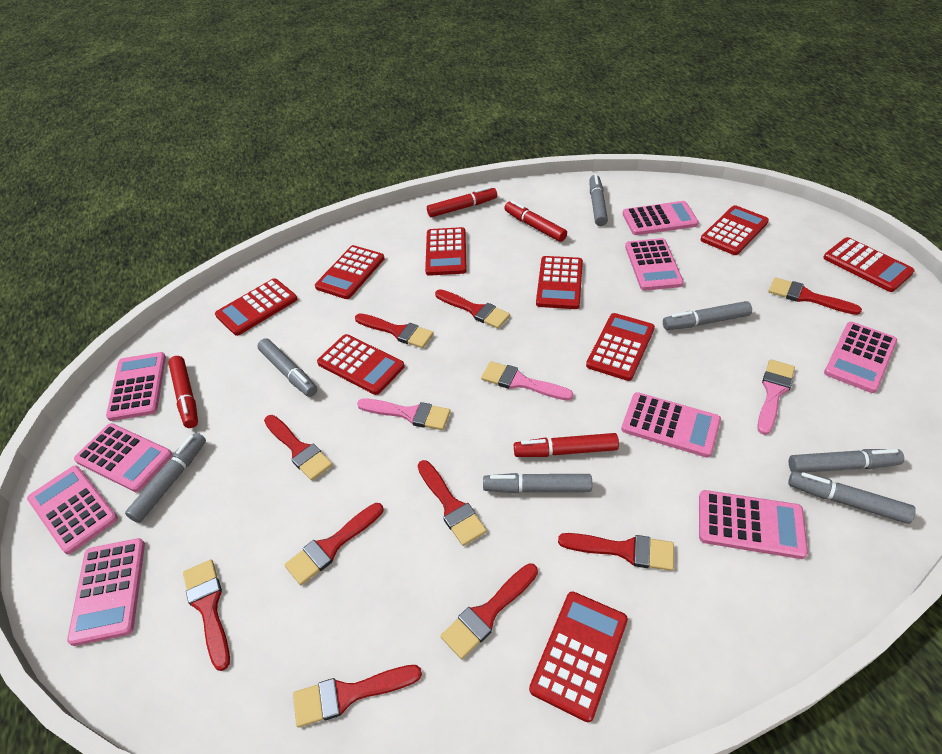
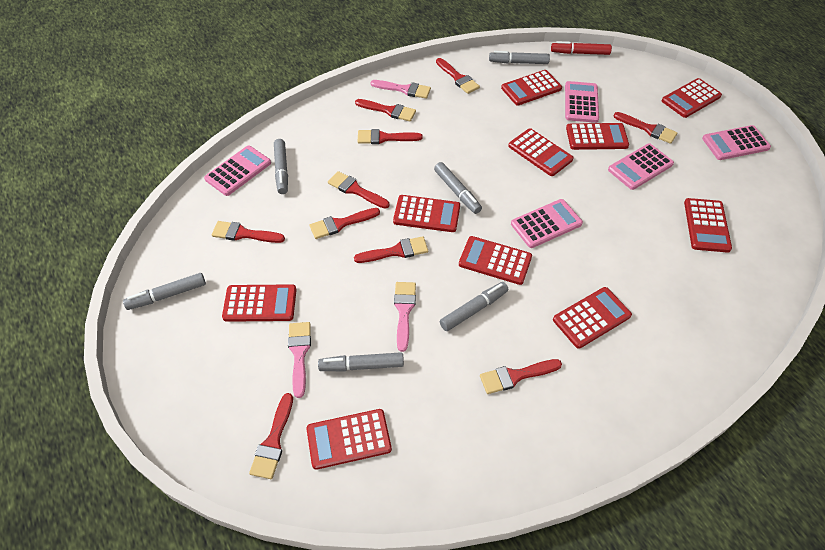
grey marker: [125,433,206,523] [257,338,317,397] [483,473,592,493] [590,174,608,226] [663,301,752,330] [788,449,904,473] [788,471,916,524] = 7 -> [123,273,206,310] [274,139,288,194] [318,352,404,371] [434,162,482,214] [440,282,508,331] [489,51,550,64] = 6
pink calculator: [27,466,118,554] [67,538,145,646] [74,423,173,492] [106,352,166,421] [621,392,721,458] [623,201,699,235] [625,238,684,291] [699,490,808,559] [824,322,897,393] = 9 -> [204,145,271,196] [511,199,583,248] [565,81,599,123] [608,144,674,190] [702,125,771,160] = 5
red calculator: [215,279,297,336] [315,245,385,299] [317,334,405,395] [425,227,466,276] [529,592,628,722] [536,256,583,309] [586,313,655,381] [701,205,769,255] [823,237,915,292] = 9 -> [222,284,297,322] [306,409,392,470] [393,195,460,232] [459,236,532,285] [501,70,562,105] [508,128,574,176] [553,287,632,349] [566,123,629,150] [662,78,722,118] [684,198,732,253] = 10
red marker: [168,356,198,428] [427,186,497,217] [504,200,567,242] [514,433,619,457] = 4 -> [551,41,612,55] = 1

